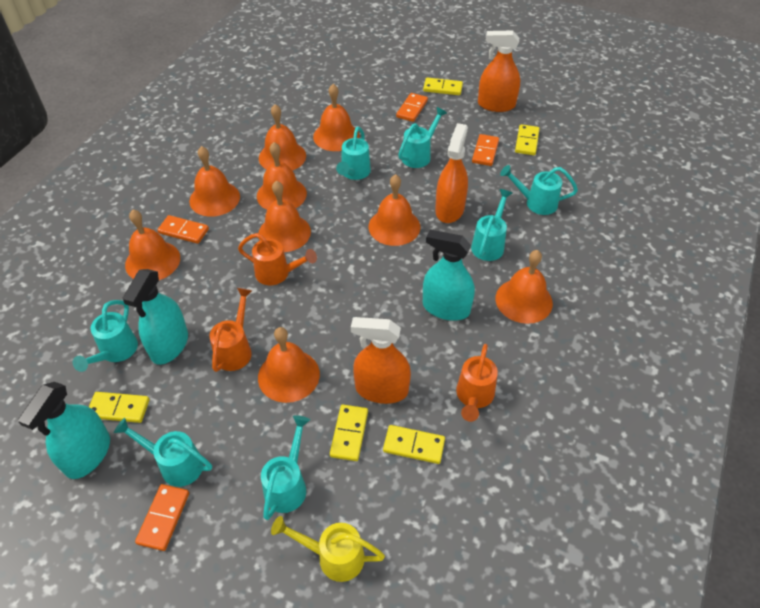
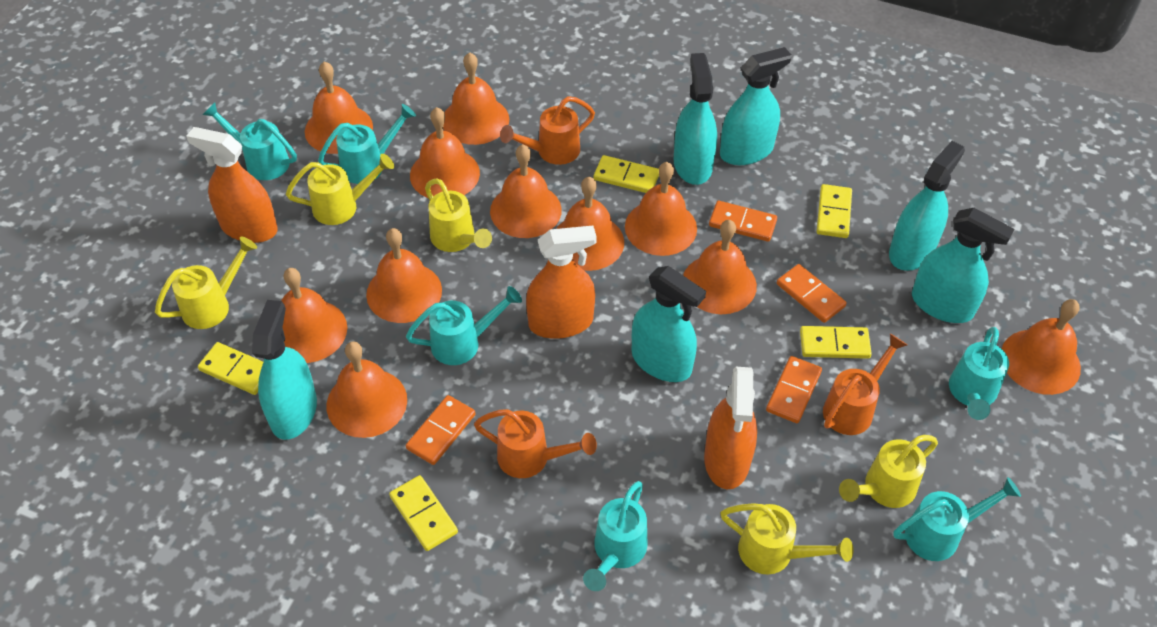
orange bell: [125,210,180,280] [189,146,240,217] [257,142,307,210] [258,180,311,252] [258,327,320,403] [259,104,306,171] [313,84,359,151] [369,174,420,246] [495,250,553,324] = 9 -> [281,268,347,363] [305,61,373,154] [327,341,407,438] [366,228,442,323] [410,107,480,198] [443,52,509,145] [490,145,562,238] [556,177,624,271] [625,162,697,256] [683,220,757,314] [1002,299,1081,395] = 11
turquoise spray bottle: [18,382,110,479] [122,269,188,365] [423,230,475,321] = 3 -> [252,300,317,440] [632,266,706,382] [674,53,717,185] [720,47,792,165] [889,141,965,271] [912,208,1014,323] = 6
turquoise watering can: [73,300,138,372] [114,418,212,487] [261,415,310,520] [336,127,371,180] [398,107,447,168] [471,189,512,261] [500,165,578,215] = 7 -> [203,102,297,180] [318,104,416,184] [406,286,522,365] [583,481,647,591] [893,477,1021,561] [949,327,1009,420] = 6
yellow watering can: [271,516,385,582] = 1 -> [155,237,257,329] [286,154,394,225] [425,178,492,252] [720,503,854,574] [839,435,938,508] = 5

